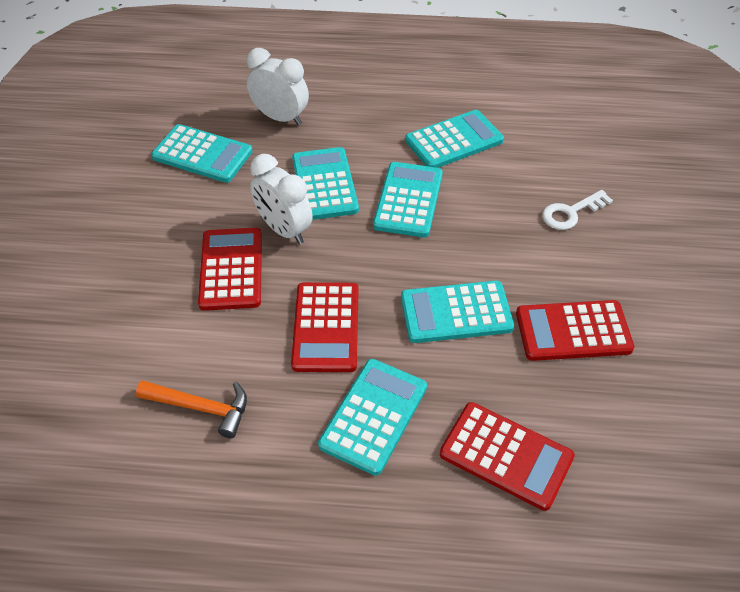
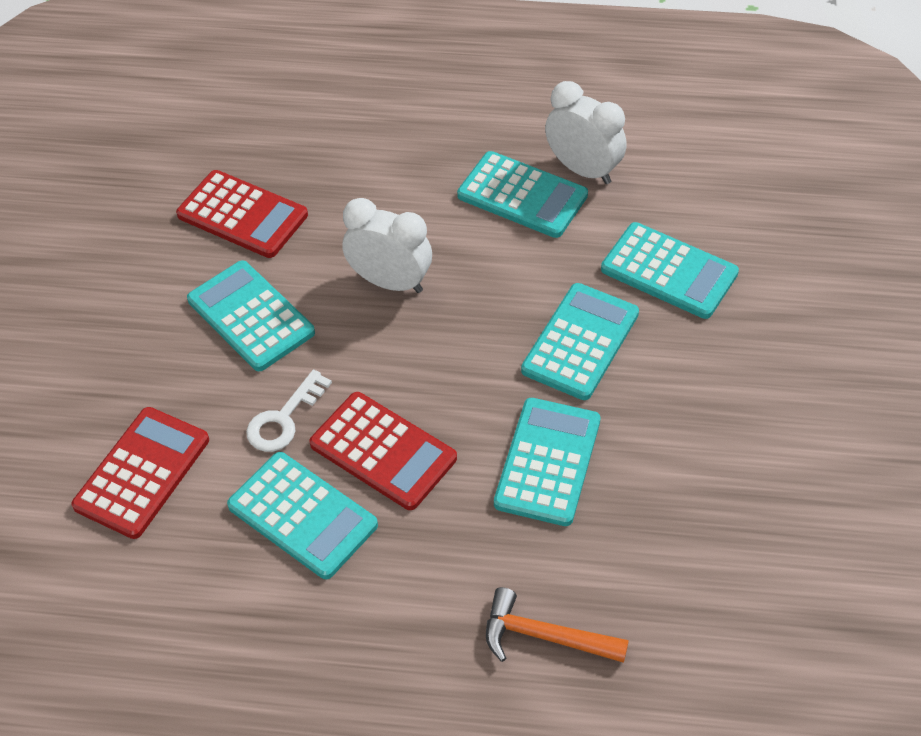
red calculator: [198,228,262,311] [291,282,359,372] [440,402,575,511] [516,300,635,361] = 4 -> [71,407,209,539] [176,170,308,258] [309,392,457,510] = 3

